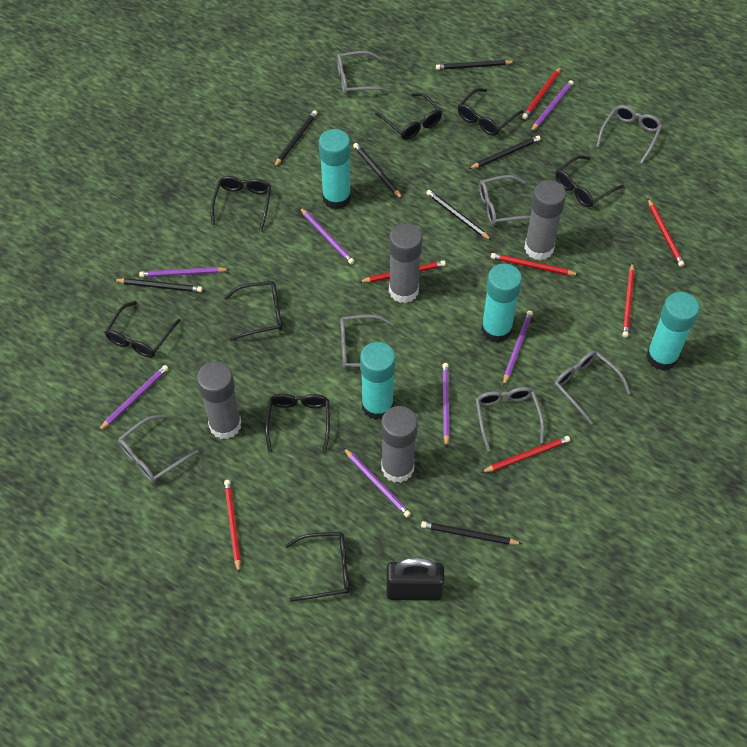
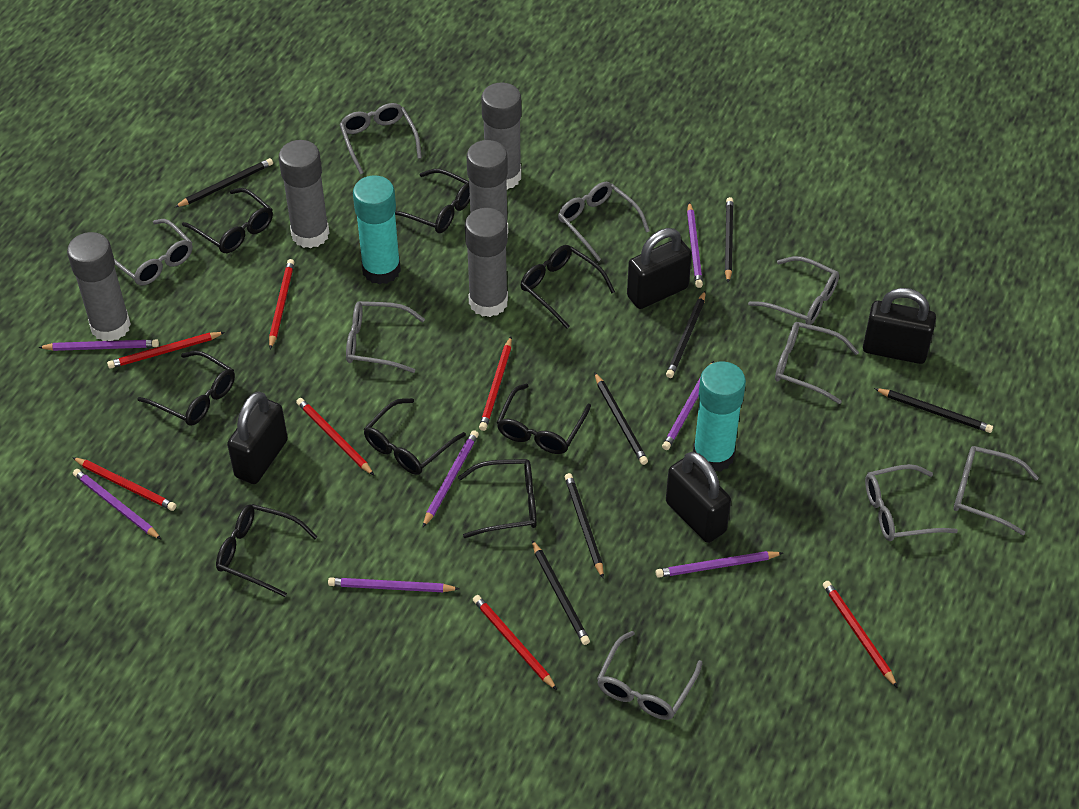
black padlock: [386,557,444,601] = 1 -> [227,391,288,484] [627,228,692,309] [666,452,731,543] [863,288,936,364] = 4
grey glasses: [118,415,199,483] [337,51,390,95] [340,315,397,369] [475,387,544,452] [479,175,530,225] [554,351,631,425] [596,105,662,164] = 7 -> [114,219,193,286] [339,103,422,174] [346,301,425,373] [558,181,650,261] [597,631,703,720] [748,256,839,325] [775,322,859,404] [865,464,958,541] [954,446,1039,535] = 9
grey glue stick: [197,362,242,439] [381,406,418,483] [389,223,423,303] [524,180,566,260] = 4 -> [67,232,131,341] [279,140,329,248] [465,208,508,317] [467,140,508,238] [481,82,521,189] = 5
turquoise glue stick: [319,129,351,210] [360,342,395,420] [481,263,522,343] [646,292,699,371] = 4 -> [353,175,401,285] [693,361,746,472] = 2

